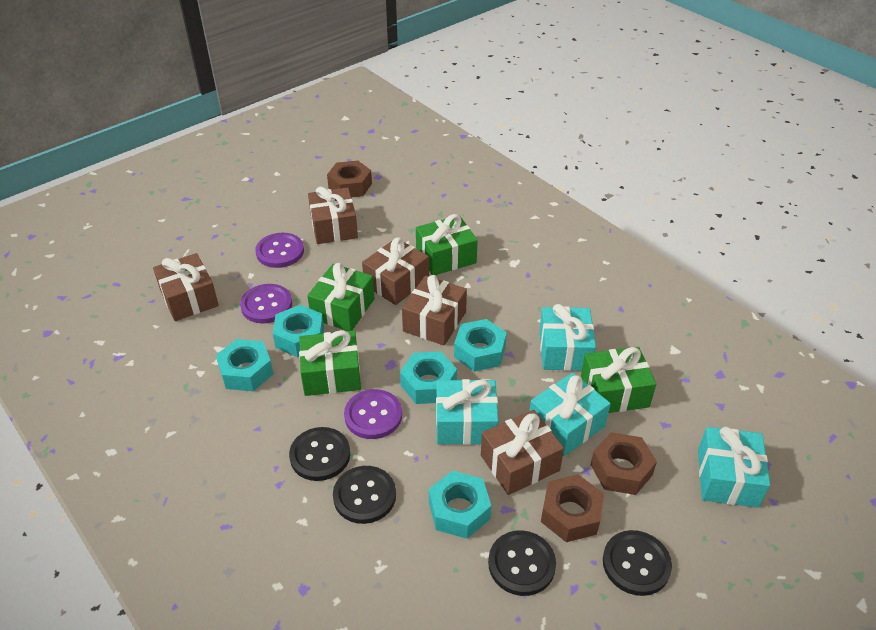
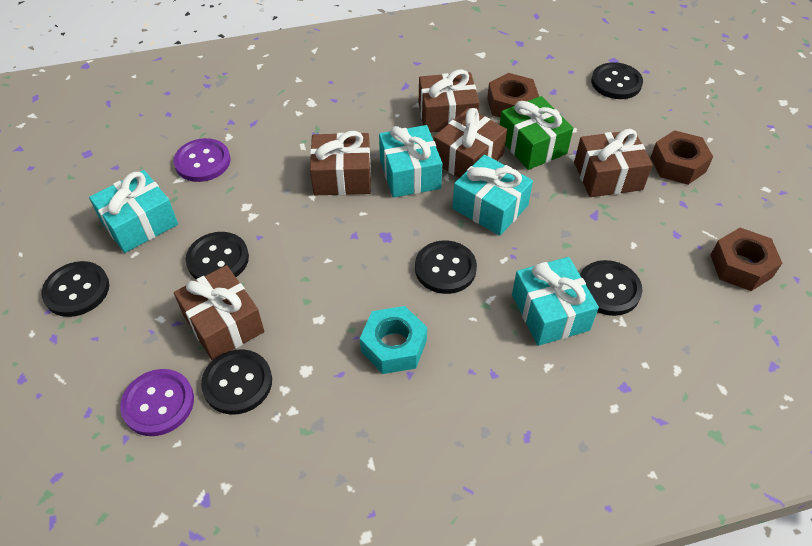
black button: [289,427,350,481] [333,466,396,524] [488,530,556,596] [603,530,672,596] = 4 -> [41,261,109,317] [186,232,249,279] [201,349,272,415] [415,240,477,294] [580,260,642,316] [591,62,643,99] = 6
green gift: [299,330,361,396] [307,263,375,331] [416,214,478,275] [581,347,656,413] = 4 -> [500,96,573,170] = 1
purple button: [240,284,292,323] [255,233,304,268] [344,389,402,439] = 3 -> [120,369,194,436] [174,138,230,182] = 2
turquoise nut: [216,339,273,391] [273,305,324,357] [400,351,457,404] [429,471,491,539] [454,319,507,372] = 5 -> [360,306,427,374] = 1

